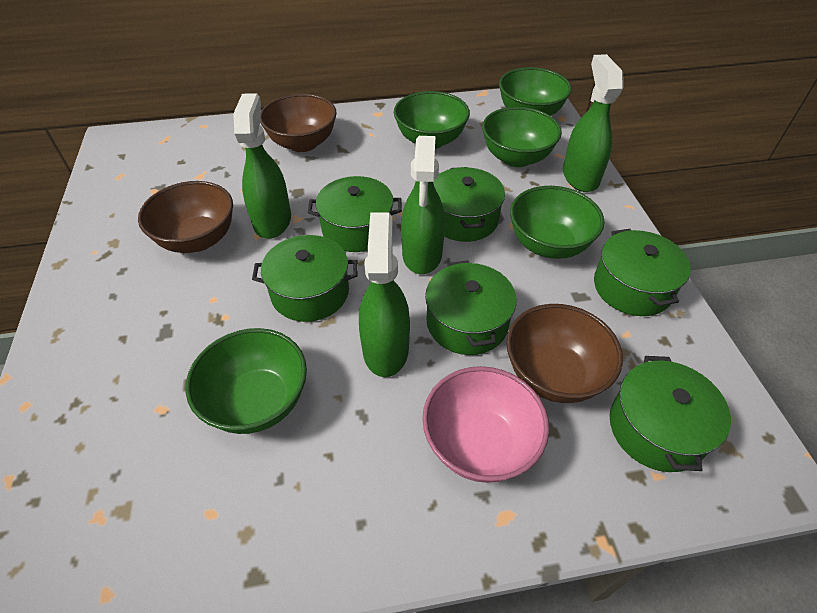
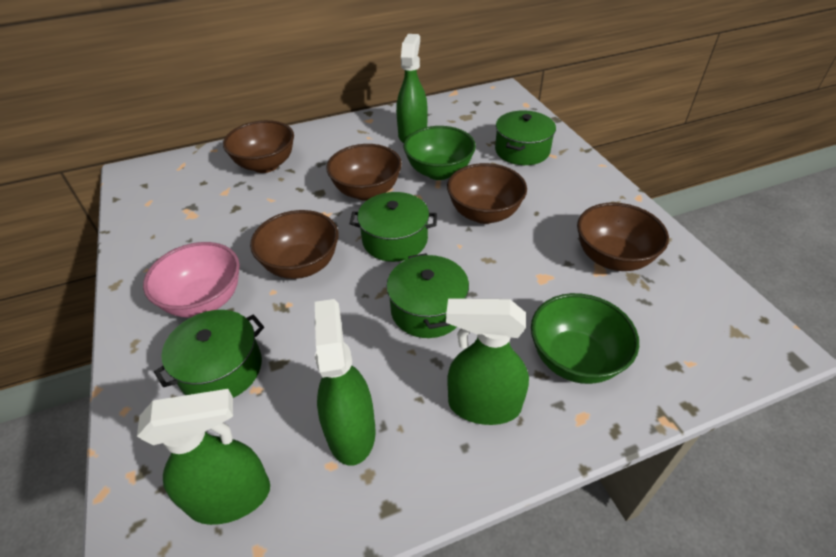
brown bowl: [138,181,233,253] [260,94,337,152] [506,304,623,403] = 3 -> [223,120,294,173] [250,210,339,279] [327,144,402,201] [447,163,527,224] [577,203,669,271] = 5
green bowl: [186,328,307,434] [394,91,470,149] [482,107,562,167] [499,67,572,116] [510,186,605,259] = 5 -> [403,126,476,180] [531,293,639,384] = 2
green pot: [252,235,358,322] [308,176,402,252] [425,260,517,355] [433,167,505,242] [594,229,691,316] [610,356,731,472] = 6 -> [154,310,264,398] [350,192,437,262] [387,253,469,338] [495,110,556,165] = 4

